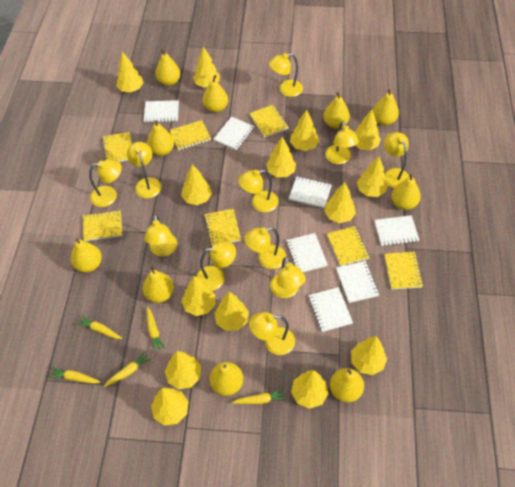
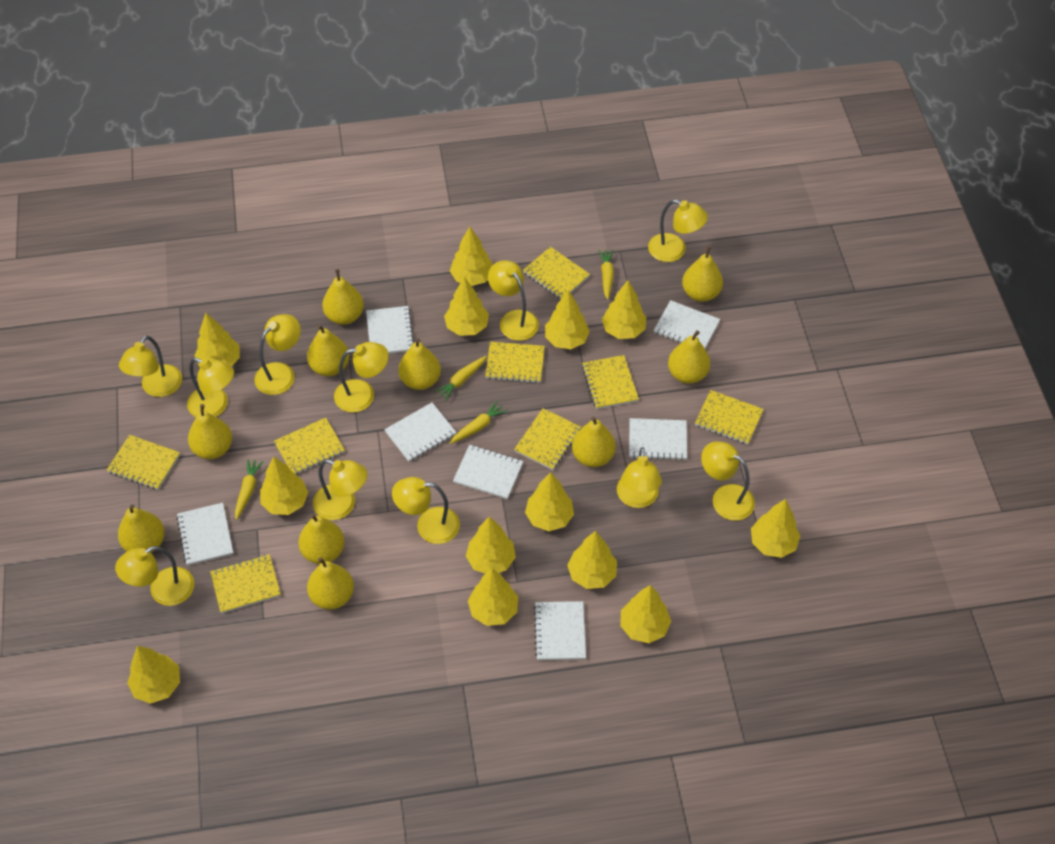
yellow carrot: [48,367,100,384] [76,315,122,339] [104,351,151,387] [147,307,165,352] [232,388,286,404] = 5 -> [235,459,263,520] [435,356,487,401] [450,401,507,444] [598,250,614,300] = 4
yellow notebook: [83,210,122,241] [102,132,132,162] [169,120,211,150] [204,209,241,246] [249,105,288,137] [327,226,370,266] [384,252,423,290] = 7 -> [107,435,180,490] [210,554,281,613] [274,418,345,475] [485,342,545,383] [514,408,581,470] [523,247,590,299] [582,355,639,409] [695,390,764,444] = 8
yellow tree: [116,52,144,92] [151,387,189,426] [165,351,201,389] [181,164,212,205] [182,276,215,316] [193,47,220,88] [214,292,249,331] [266,137,296,177] [290,110,319,151] [291,370,328,409] [324,182,356,223] [351,336,387,375] [355,109,381,150] [357,156,388,197] = 14 -> [127,646,180,704] [194,313,240,368] [260,456,308,515] [444,277,489,336] [450,227,493,286] [466,516,516,574] [468,568,518,626] [525,472,574,531] [545,290,590,349] [567,531,617,589] [602,280,646,339] [620,585,671,643] [751,499,800,558] = 13

